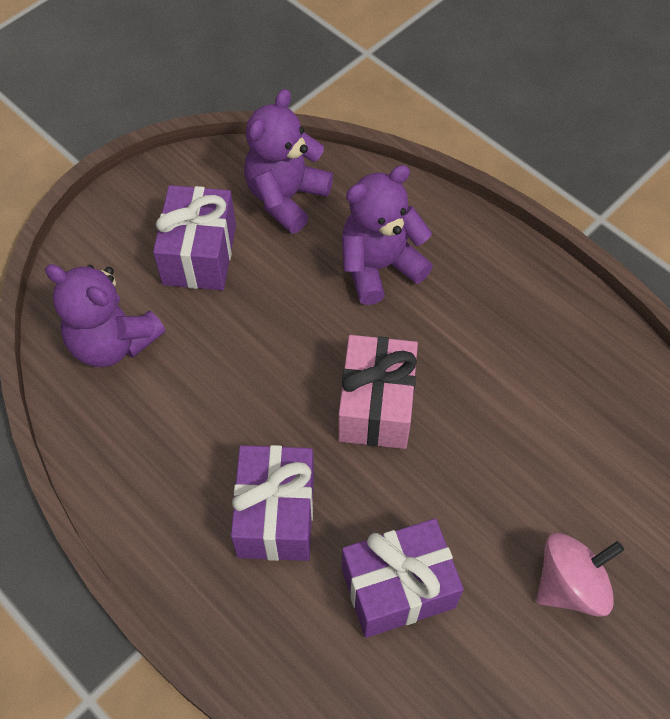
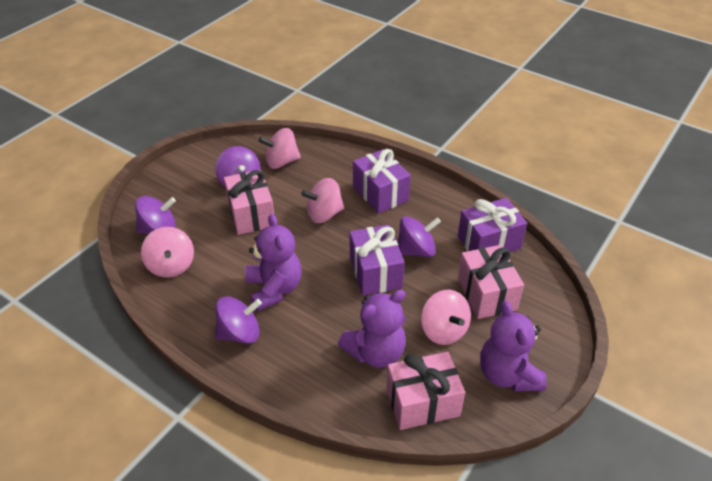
pink gift: [338,335,418,449] = 1 -> [224,170,274,235] [386,352,465,430] [458,245,524,319] = 3
pink spinning top: [537,533,624,617] = 1 -> [141,227,194,278] [259,128,301,169] [301,178,344,223] [421,290,471,345] = 4
purple spinning top: none = 0 -> [135,196,176,234] [215,146,261,187] [215,296,262,344] [397,216,441,257] = 4

